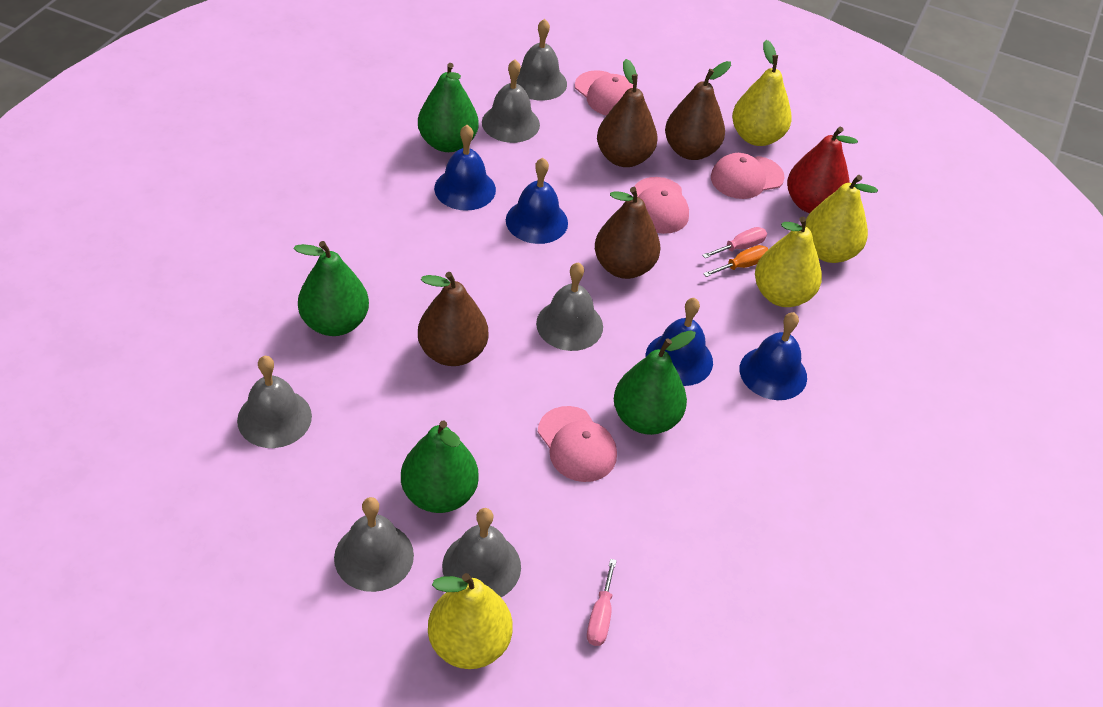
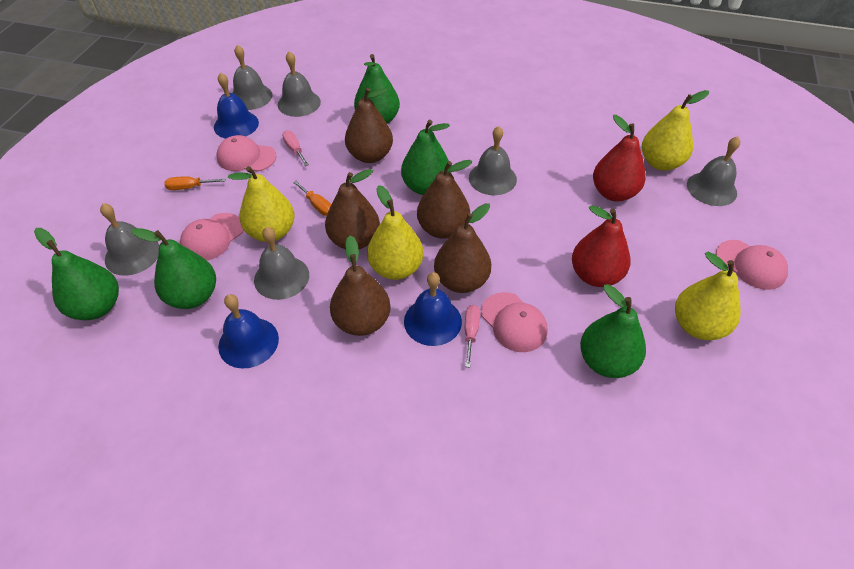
blue bell: [434,125,496,211] [506,158,568,244] [646,298,713,386] [740,312,807,400] = 4 -> [214,72,259,139] [218,294,279,369] [404,272,462,346] = 3
brown pear: [418,272,488,366] [595,187,660,279] [597,59,657,167] [665,61,731,160] = 4 -> [325,169,380,249] [330,235,391,336] [345,88,393,163] [417,160,472,239] [434,203,491,293] = 5
green pear: [294,241,369,336] [401,421,479,513] [418,63,479,152] [614,330,696,435] = 4 -> [34,228,119,320] [131,228,216,309] [354,54,400,124] [401,120,451,195] [580,284,646,378] = 5
orange screwdriver: [703,245,768,277] = 1 -> [164,177,225,190] [293,181,331,216] = 2
red pear: [787,127,858,213] = 1 -> [572,205,631,287] [593,115,646,201] = 2

